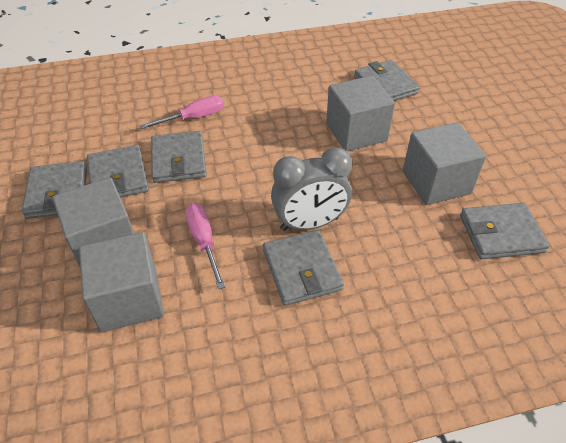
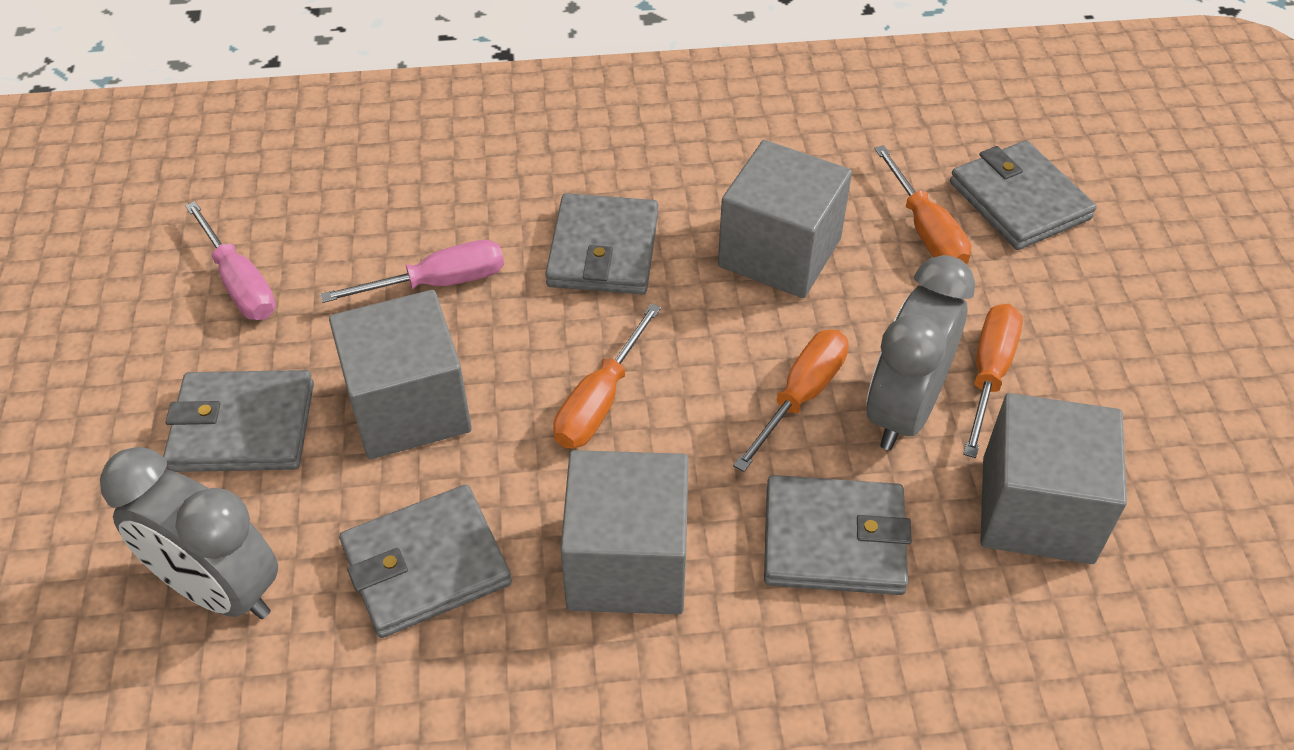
grey clock: [271,147,353,231] = 1 -> [100,447,278,619] [867,255,975,450] = 2
grey wallet: [22,161,87,219] [87,145,149,198] [151,131,207,183] [263,230,344,306] [354,60,420,101] [460,203,550,259] = 6 -> [163,370,314,472] [339,484,512,638] [545,193,658,294] [764,475,912,595] [950,140,1097,250] = 5
orange screwdriver: none = 0 -> [553,303,661,449] [733,330,848,472] [874,145,971,264] [963,304,1023,458] = 4

